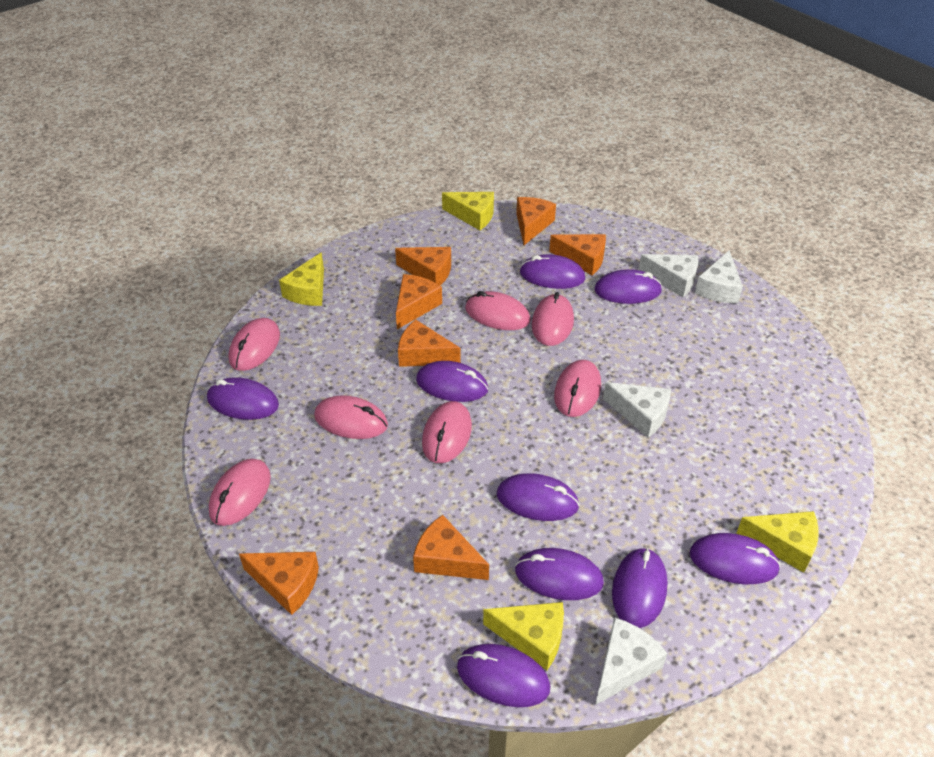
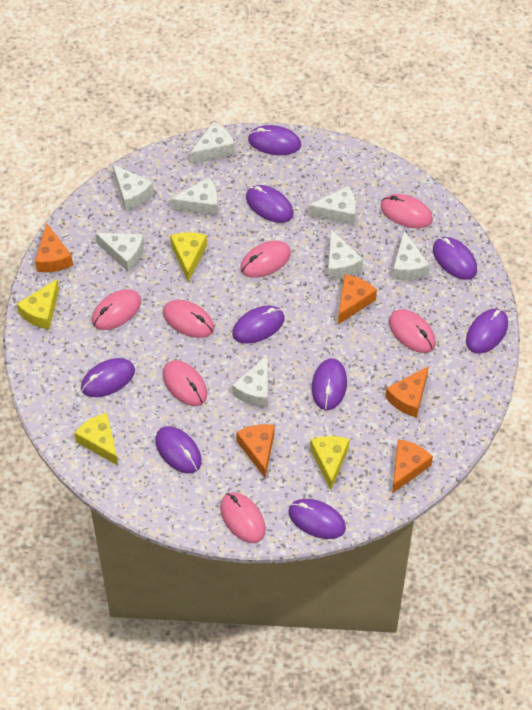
orange cheese: [239,552,319,615] [395,247,451,286] [396,274,442,329] [398,320,461,367] [413,515,489,580] [516,197,556,245] [549,234,606,275] = 7 -> [35,223,73,272] [236,424,274,478] [338,274,377,324] [385,366,429,418] [392,439,433,494] = 5
white cheese: [595,617,668,705] [603,382,671,438] [639,254,698,297] [695,250,743,303] = 4 -> [95,233,144,271] [113,164,154,211] [170,177,218,215] [190,122,235,164] [232,355,268,407] [308,186,356,225] [328,230,363,279] [392,231,430,280] = 8

